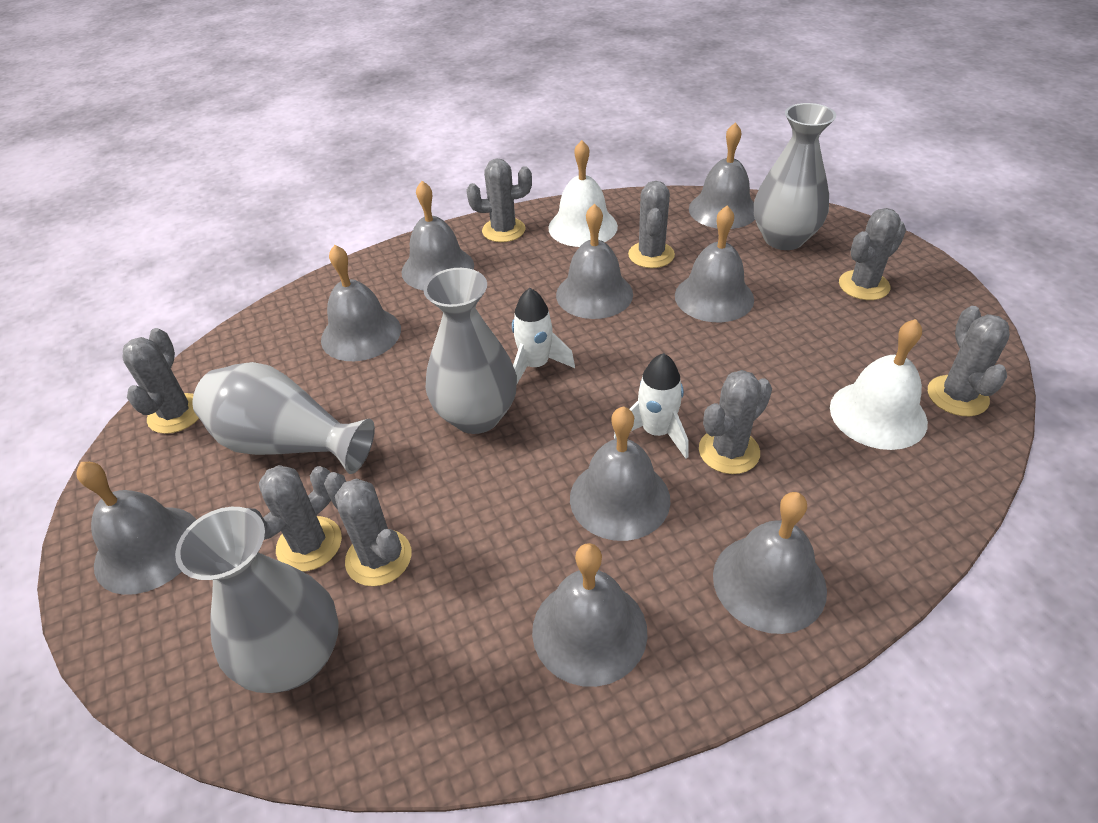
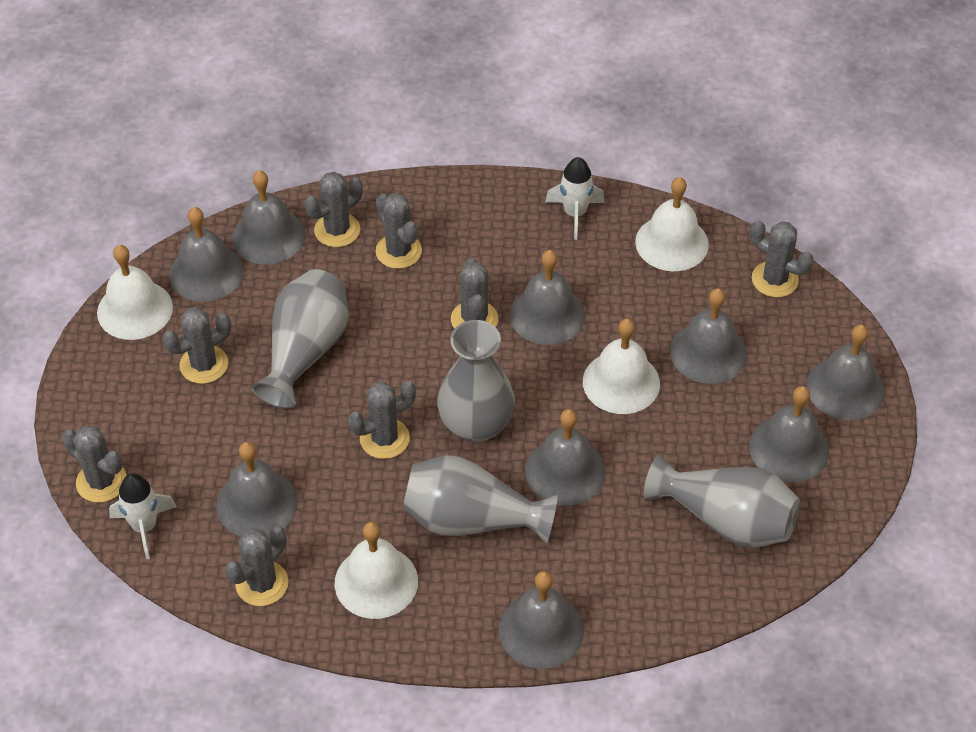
white bell: [548,140,618,247] [830,319,928,450] = 2 -> [97,245,173,340] [335,522,418,619] [583,318,660,414] [635,177,709,271] = 4

